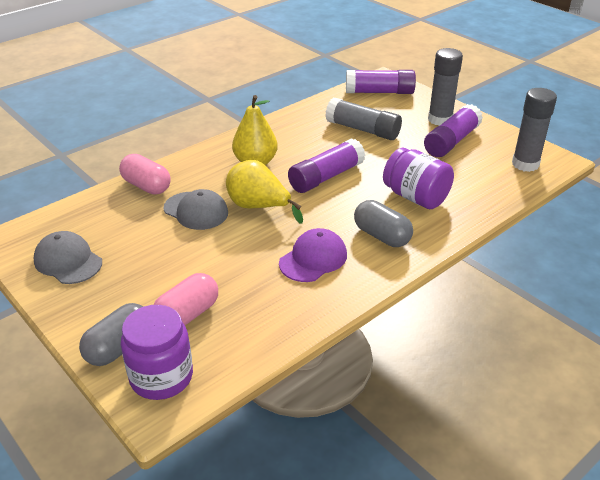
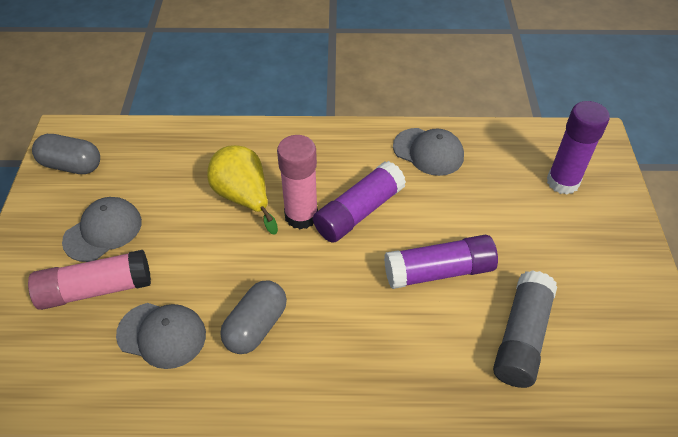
grey cap: [33,231,102,284] [163,189,228,230] = 2 -> [62,197,142,262] [116,303,206,369] [393,128,464,176] = 3
grey glue stick: [325,98,402,140] [428,48,463,126] [512,88,557,172] = 3 -> [493,270,557,388] = 1
pink capsule: [119,154,170,194] [154,273,218,325] = 2 -> none = 0
pink glue stick: none = 0 -> [28,250,151,310] [277,135,318,229] = 2
purple cap: [279,228,347,282] = 1 -> none = 0
purple jar: [121,305,193,400] [383,148,454,209] = 2 -> none = 0
yellow pear: [226,160,303,223] [232,95,278,165] = 2 -> [207,145,278,234] = 1

